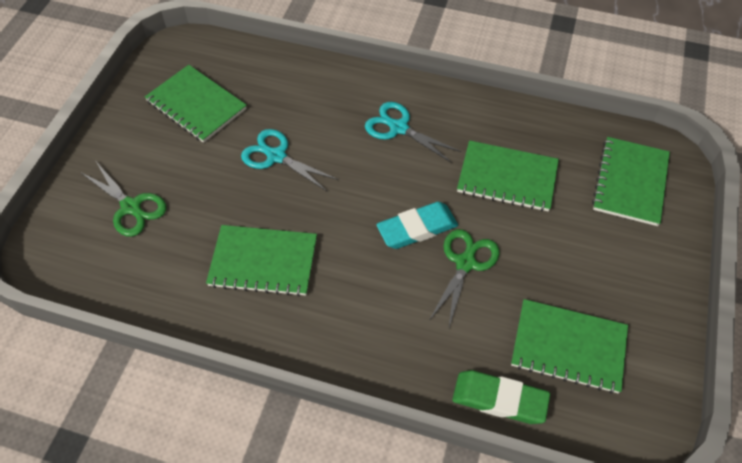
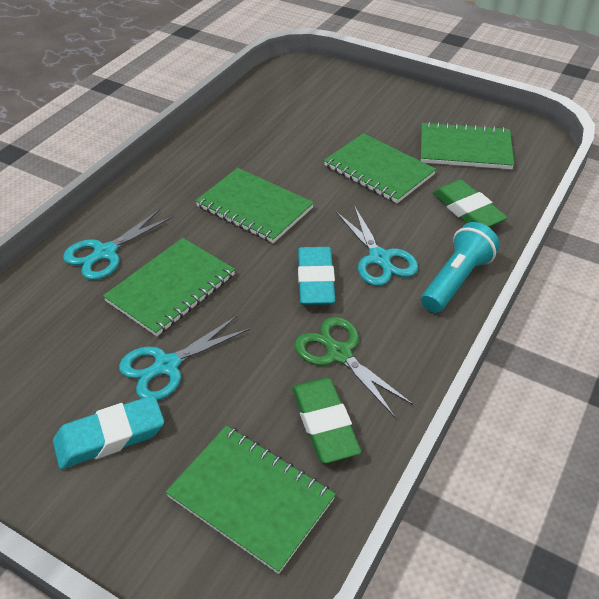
green eraser: [452,370,550,424] = 1 -> [292,378,361,463] [432,180,508,227] = 2
green scissors: [80,162,167,237] [429,229,500,327] = 2 -> [295,317,414,417] = 1
turquoise eraser: [376,202,458,249] = 1 -> [53,395,164,469] [298,247,335,305] = 2
turquoise flashlight: none = 0 -> [421,222,500,313] = 1
turquoise scissors: [241,129,339,192] [365,102,461,163] = 2 -> [63,209,173,280] [119,316,250,400] [336,205,418,286] = 3

